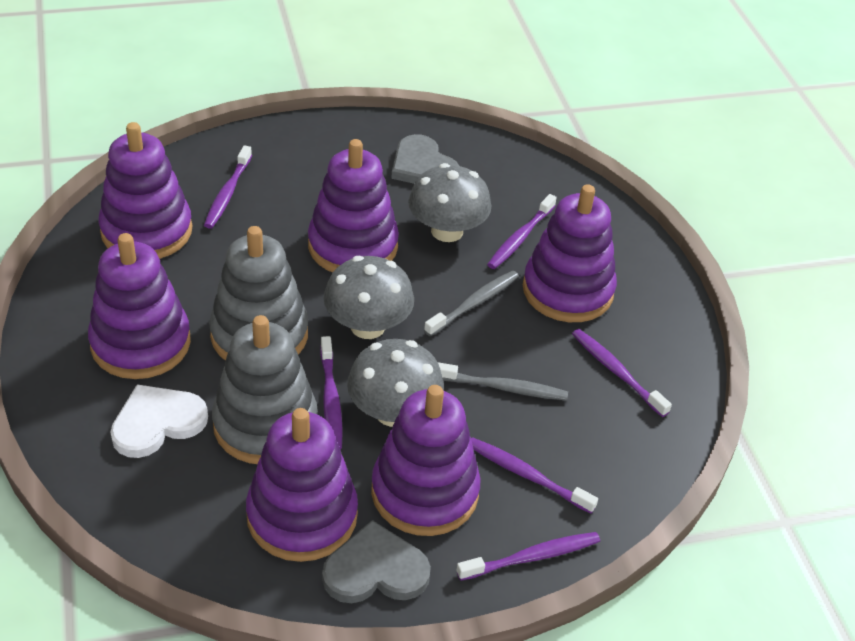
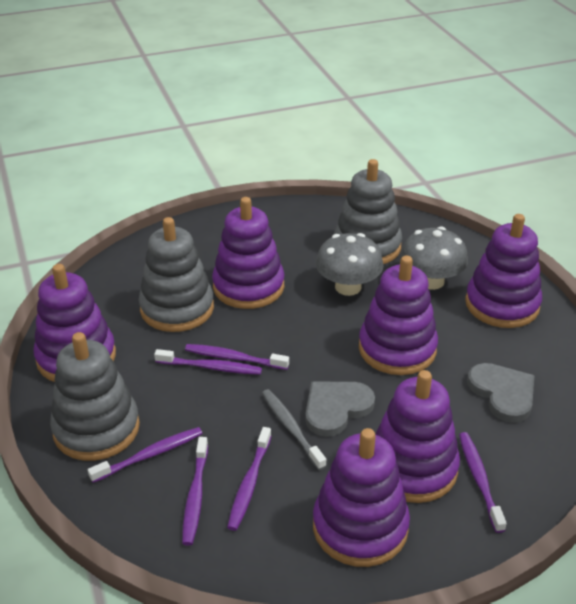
grey mushroom: [324,256,414,339] [347,339,444,427] [408,163,491,242] = 3 -> [316,233,384,296] [400,226,468,290] = 2
grey stacking toy: [209,226,308,361] [212,315,318,464] = 2 -> [50,332,140,461] [139,217,214,332] [334,159,402,264] = 3
grey toothbrush: [424,271,519,337] [438,362,568,401] = 2 -> [262,389,326,470] = 1
white heart: [110,384,208,458] = 1 -> none = 0

